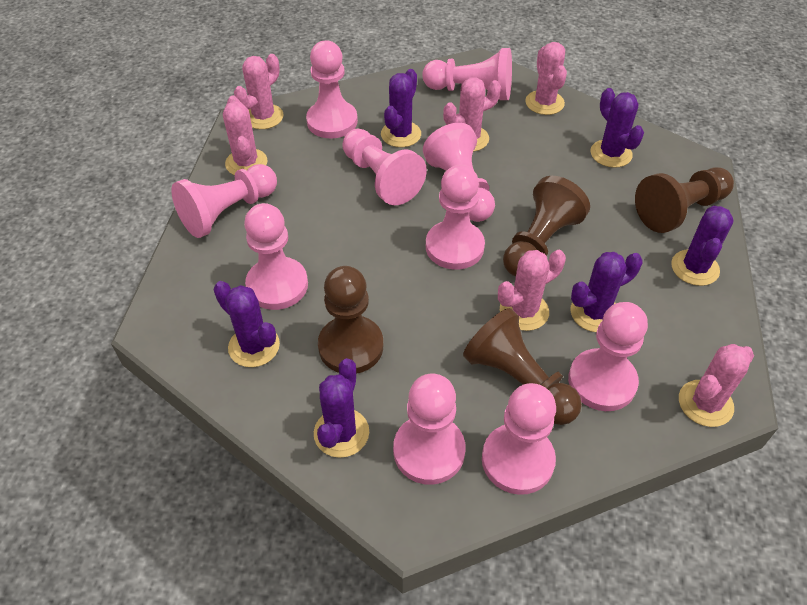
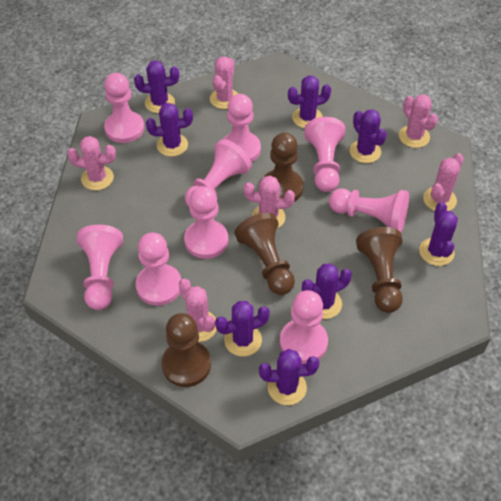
pink pawn: [171,164,277,238] [244,203,308,310] [306,41,358,138] [343,129,427,205] [393,374,466,485] [422,48,512,100] [423,123,495,222] [426,165,485,270] [482,383,556,495] [568,302,648,411] = 10 -> [77,225,123,310] [104,73,144,143] [136,232,182,306] [184,186,228,259] [185,139,252,208] [223,94,261,162] [280,290,328,364] [304,117,345,192] [329,188,409,232] = 9
purple cactus: [213,281,280,367] [314,358,369,458] [381,69,421,147] [570,252,642,332] [591,88,644,168] [671,206,734,286] = 6 -> [134,60,179,113] [146,103,193,157] [215,301,270,356] [259,349,319,405] [288,76,331,128] [302,264,352,319] [350,109,387,163] [419,202,458,266] = 8

